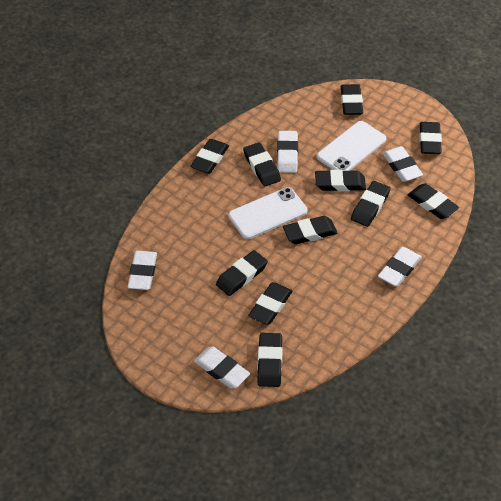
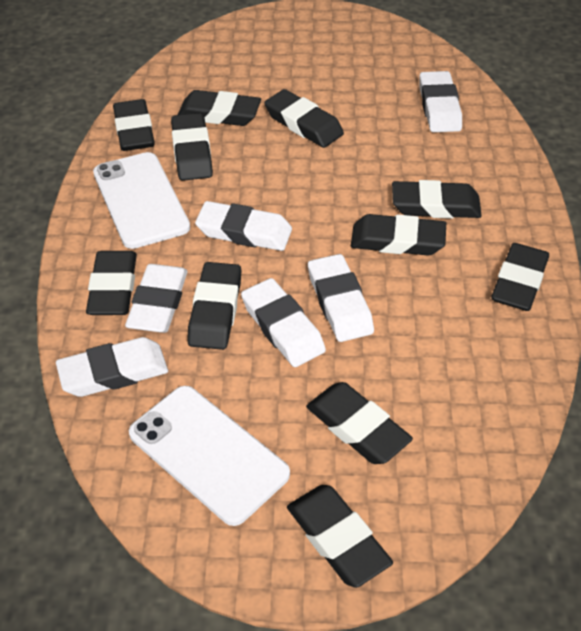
white eraser: [127,251,157,290] [194,347,250,389] [277,131,298,173] [378,247,422,287] [382,146,423,182] = 5 -> [56,337,168,397] [125,264,188,333] [195,201,292,251] [241,278,326,367] [308,254,374,342] [419,71,462,132] = 6

